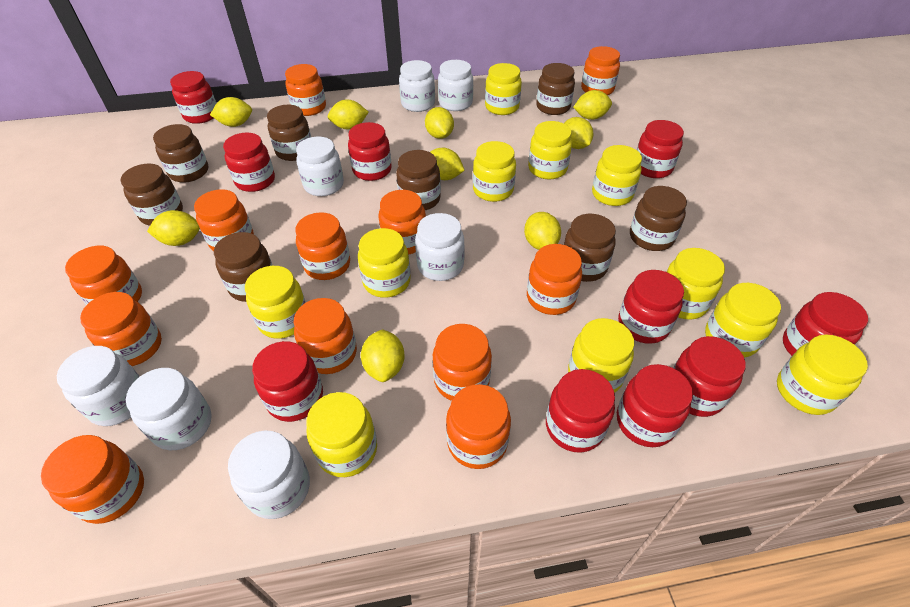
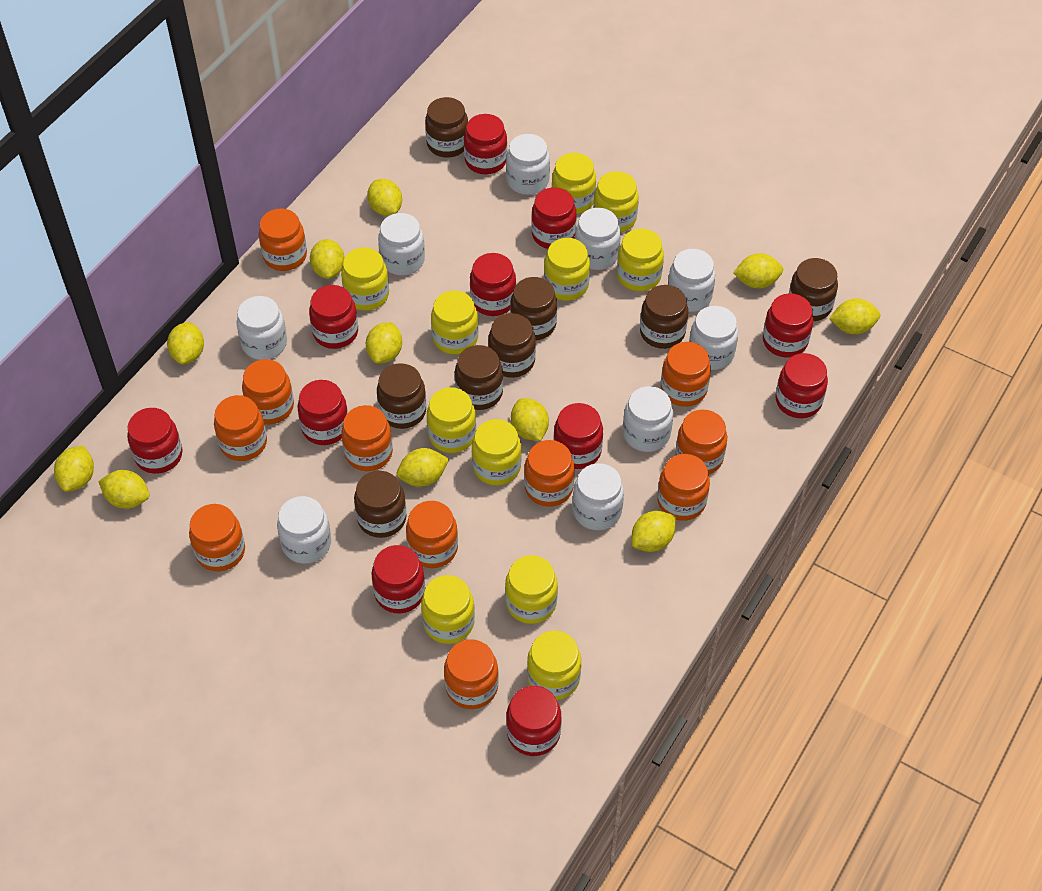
orange jar: [41,435,144,524] [65,246,142,305] [80,292,162,366] [194,189,254,251] [285,64,326,116] [294,298,357,374] [295,212,350,280] [379,190,426,255] [433,324,492,401] [446,384,511,469] [527,244,582,315] [581,46,620,95] = 12 -> [189,504,245,571] [214,395,267,461] [242,359,294,424] [259,209,307,271] [341,405,393,471] [406,501,458,568] [444,639,499,709] [524,440,575,507] [657,454,710,521] [661,342,711,407] [676,409,727,475] = 11
red jar: [170,71,216,124] [223,133,275,192] [252,341,323,422] [348,122,392,181] [546,369,615,453] [617,364,693,447] [618,270,684,344] [637,120,684,178] [674,336,746,417] [783,292,868,356] = 10 -> [127,408,183,474] [297,380,348,445] [309,285,358,349] [371,545,425,614] [464,114,507,174] [470,253,516,316] [506,686,562,756] [531,188,576,249] [554,403,603,469] [763,293,813,357] [776,353,828,418] = 11
white jar: [57,346,140,426] [126,368,211,450] [228,430,310,519] [296,137,344,196] [399,60,435,112] [415,213,465,281] [438,60,473,111] = 7 -> [236,296,287,360] [277,496,331,564] [378,213,425,275] [506,134,550,195] [573,463,624,530] [575,208,620,270] [623,386,673,452] [668,249,715,312] [689,306,738,370] = 9
yellow lemon: [147,210,200,246] [210,97,252,127] [328,99,369,130] [361,329,405,382] [425,107,454,139] [430,148,465,180] [524,212,561,250] [564,117,593,149] [573,90,612,120] = 9 -> [54,446,94,492] [98,470,149,509] [167,322,204,364] [310,239,345,279] [366,322,402,364] [367,179,402,216] [397,448,449,487] [511,398,549,441] [631,511,676,552] [733,253,783,289] [829,299,880,334] = 11

